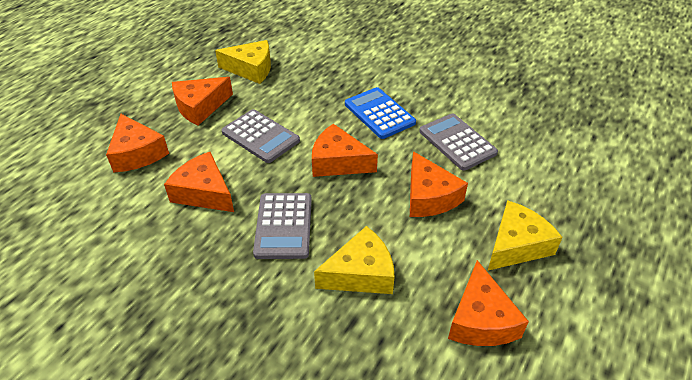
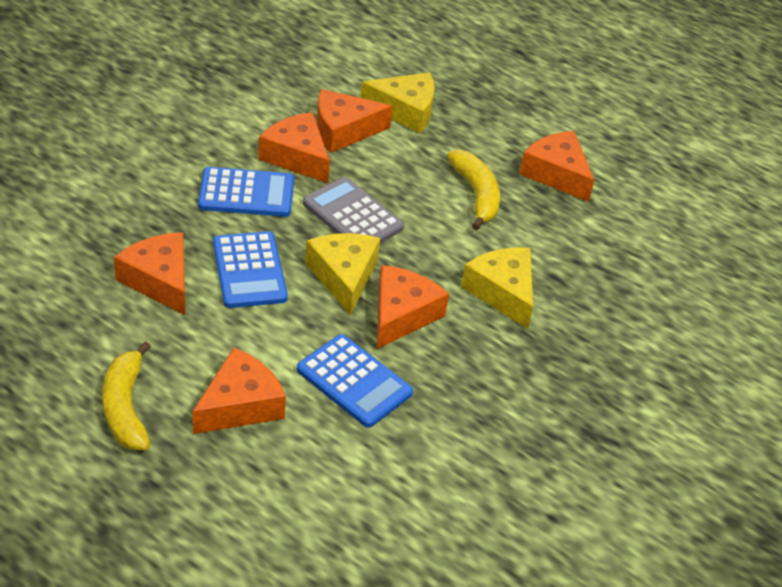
blue calculator: [345,87,416,139] = 1 -> [198,167,294,217] [213,231,288,308] [297,334,413,428] = 3
grey calculator: [221,109,300,163] [253,193,312,259] [419,113,498,171] = 3 -> [303,177,404,243] = 1
yellow banana: none = 0 -> [102,341,151,450] [447,150,500,230] = 2

